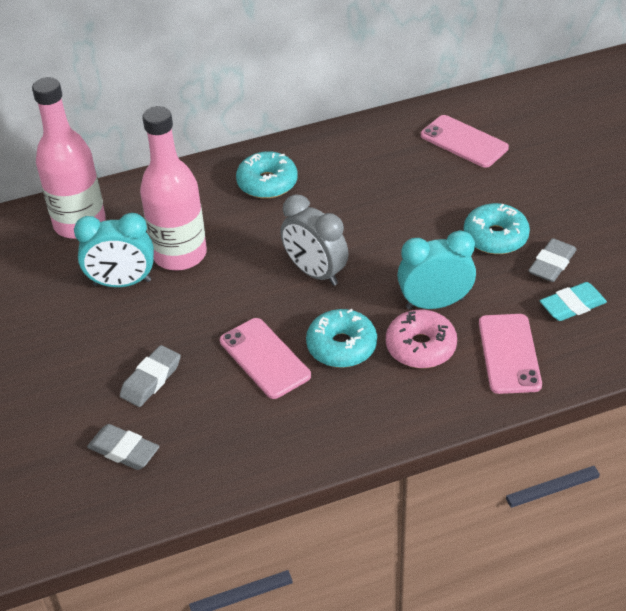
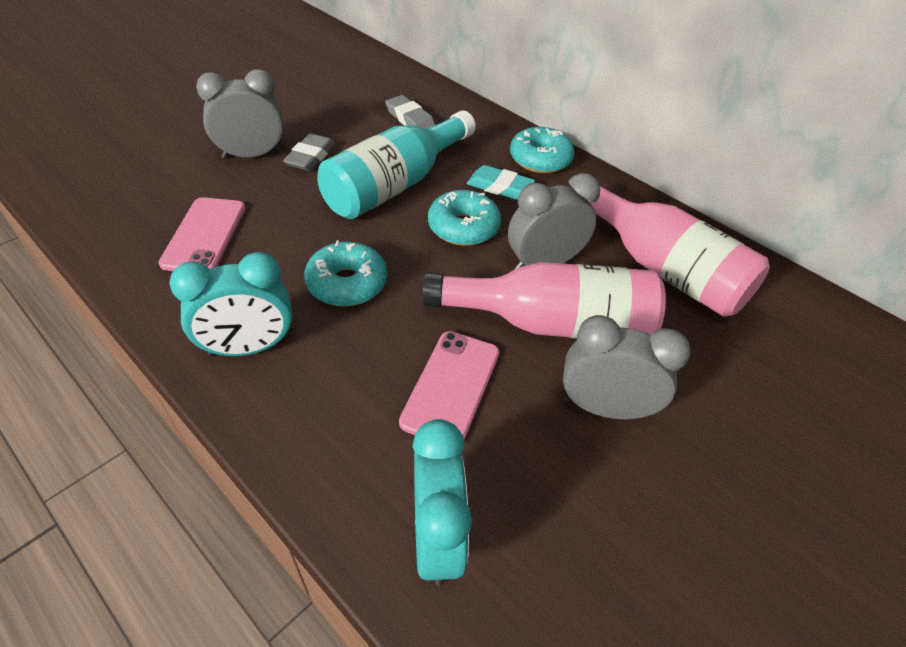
grey clock: [280,194,349,286] = 1 -> [196,69,283,159] [508,173,600,269] [563,315,690,419] = 3
grey eraser: [87,424,160,470] [120,345,181,407] [528,238,577,282] = 3 -> [283,133,335,171] [385,95,435,129] = 2
pink donut: [386,310,457,368] = 1 -> none = 0
pink phone: [220,318,311,399] [421,115,509,168] [479,314,542,394] = 3 -> [158,197,245,271] [399,331,500,440] = 2
turquoise bottle: none = 0 -> [317,110,476,219] = 1

